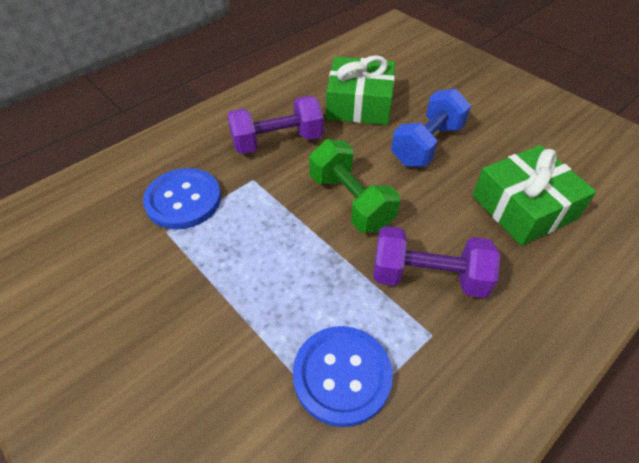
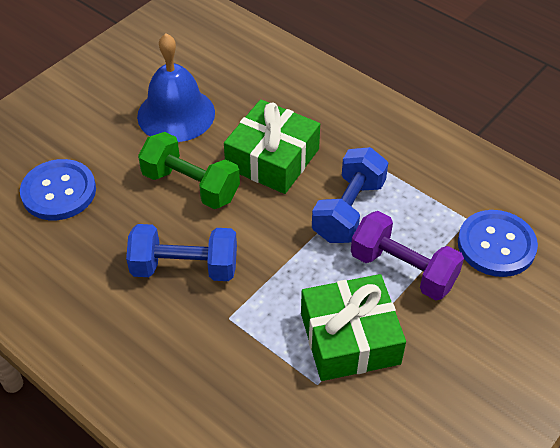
blue bell: none = 0 -> [137,33,215,142] = 1
blue dumbbell: [391,89,471,167] = 1 -> [126,224,237,281] [312,147,388,243] = 2
purple dumbbell: [227,96,324,154] [373,226,500,298] = 2 -> [351,211,464,300] = 1

